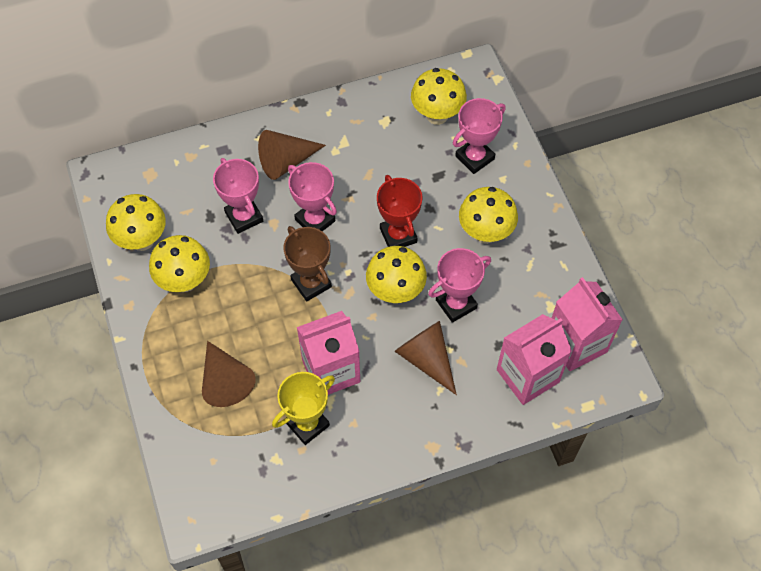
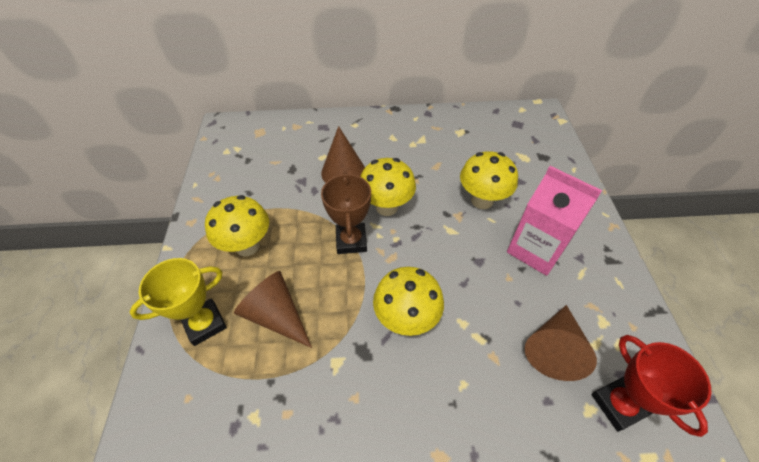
pink carton: [297,311,360,395] [497,314,572,405] [552,277,623,371] = 3 -> [507,166,602,276] = 1
pink trophy: [213,158,263,234] [288,162,337,231] [428,248,491,323] [453,98,506,174] = 4 -> none = 0
yellow mushroom: [106,194,166,251] [149,235,210,292] [366,246,427,303] [411,68,467,125] [459,187,518,244] = 5 -> [205,195,269,256] [360,158,416,216] [373,267,444,336] [460,151,518,209] = 4

